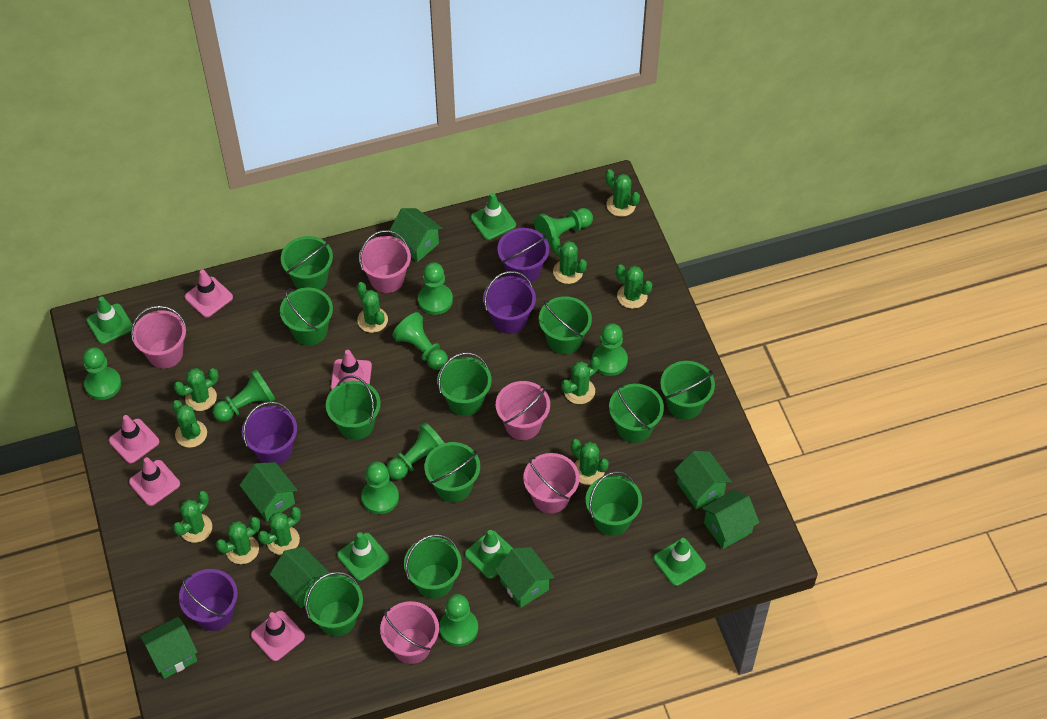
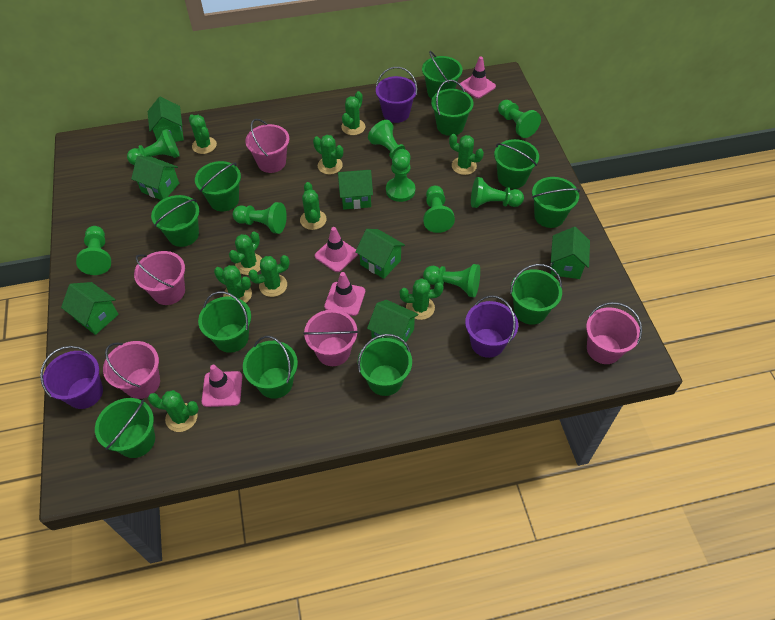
green cactus: [172,400,207,448] [173,491,212,543] [174,368,219,411] [216,517,260,564] [258,507,301,555] [357,282,388,333] [551,236,587,284] [561,357,600,404] [571,439,609,485] [605,169,640,217] [616,264,652,309] = 11 -> [148,390,199,432] [189,114,217,154] [214,265,252,303] [229,231,262,275] [248,255,290,297] [300,182,327,230] [313,135,343,174] [341,91,365,135] [400,278,444,320] [449,134,484,175] = 10
green traffic cone: [87,297,132,344] [337,532,389,581] [465,530,513,579] [471,193,516,240] [654,538,706,586] = 5 -> none = 0
pink traffic cone: [109,415,159,464] [129,457,180,506] [185,269,233,317] [251,610,305,661] [331,350,372,390] = 5 -> [202,365,242,407] [315,227,358,272] [324,272,365,316] [460,57,496,99] = 4
purple bucket: [179,569,238,631] [242,401,297,465] [483,271,536,334] [497,228,549,283] = 4 -> [40,346,103,409] [376,67,417,123] [465,295,518,358] = 3

